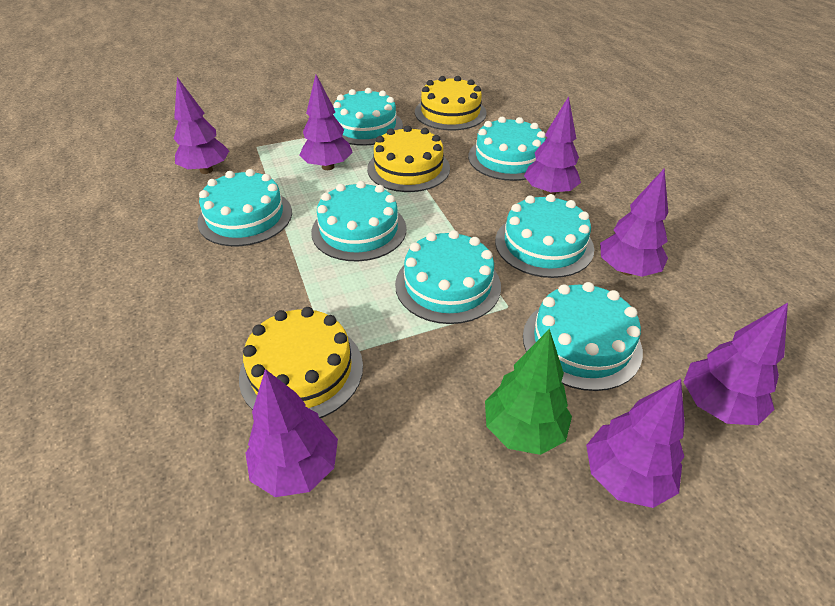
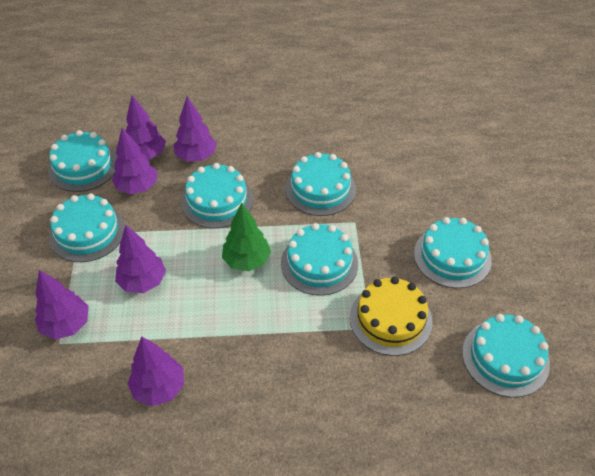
purple tree: [174,77,229,174] [246,369,338,497] [299,75,353,170] [524,96,581,195] [586,379,685,508] [600,169,668,277] [683,303,788,425] = 7 -> [35,270,89,340] [112,128,157,194] [115,225,166,293] [126,95,166,159] [127,337,184,406] [174,97,217,162] = 6
yellow cake: [239,307,363,418] [367,125,450,192] [415,76,487,130] = 3 -> [350,277,432,356] = 1

